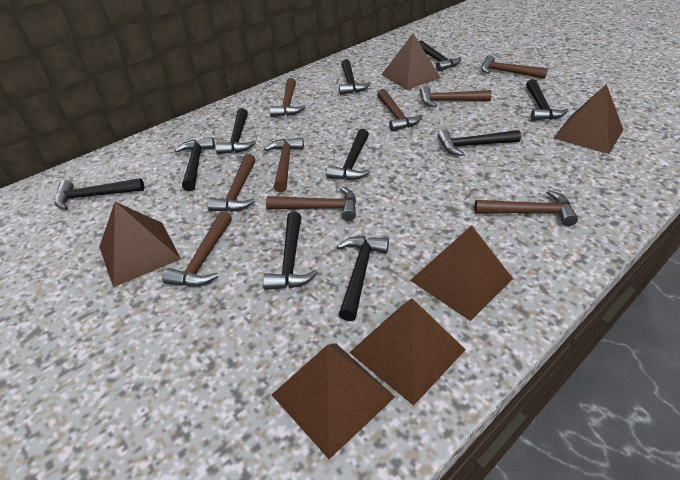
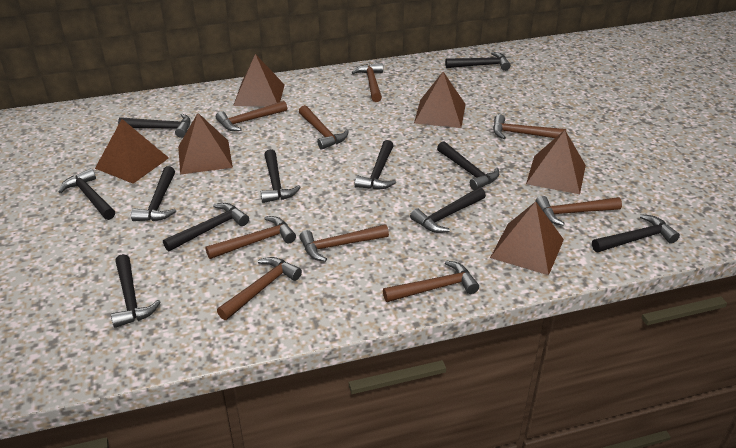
black hammer: [55,178,144,210] [174,137,215,191] [215,108,256,154] [263,212,318,290] [326,129,370,180] [337,236,389,321] [339,59,371,95] [419,40,461,71] [438,130,521,156] [526,79,569,121] = 10 -> [58,168,115,220] [111,254,161,328] [118,113,190,138] [131,166,176,221] [163,203,249,252] [261,149,301,203] [355,140,396,190] [410,187,486,233] [437,141,499,190] [445,52,511,71] [592,214,680,252] = 11

